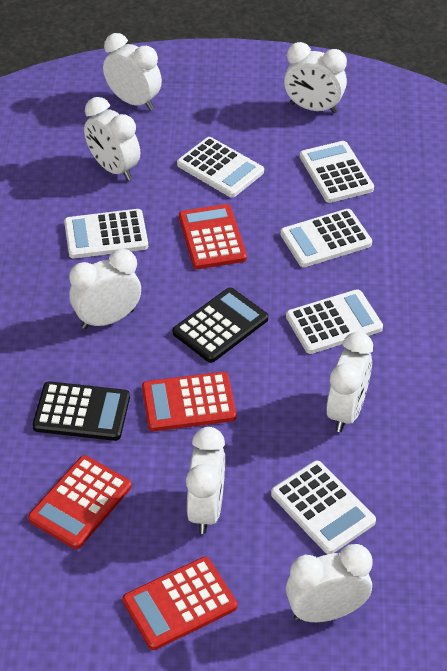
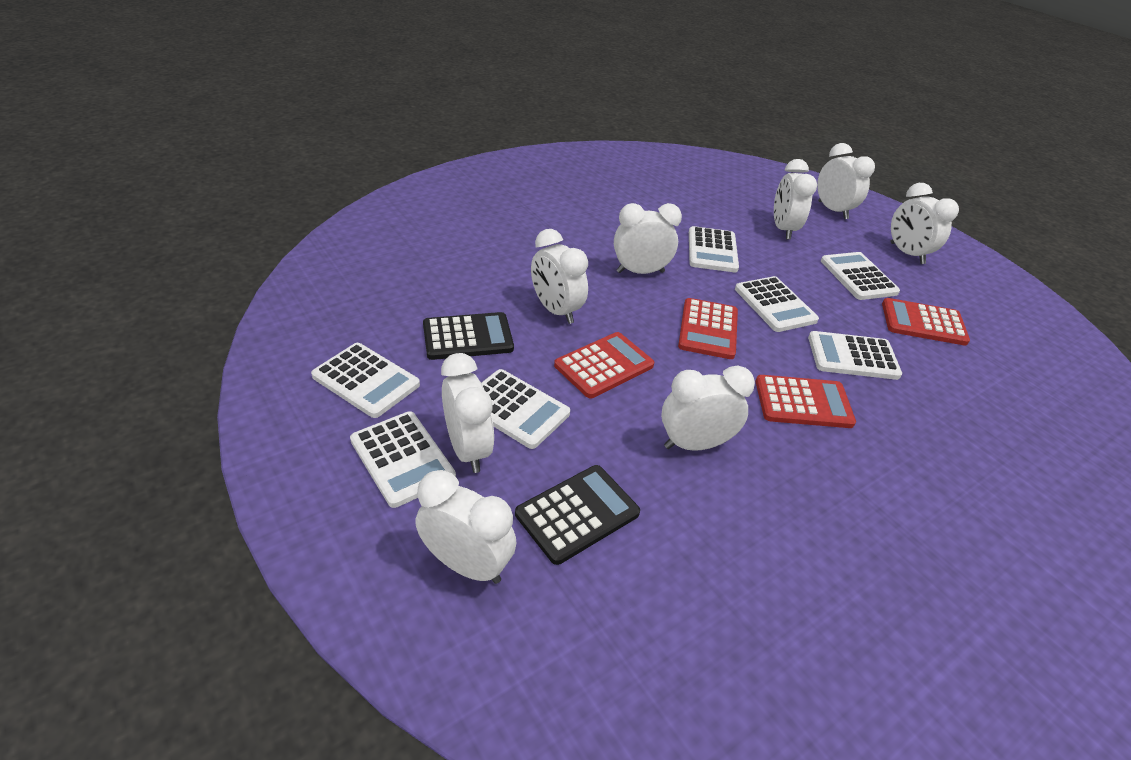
white calculator: [64,209,148,258] [177,137,264,198] [271,460,376,554] [280,209,372,267] [286,289,383,354] [300,141,374,203] = 6 -> [311,343,420,418] [350,411,456,508] [481,369,570,449] [689,226,739,272] [735,276,819,332] [808,331,902,380] [821,252,900,300] = 7
white clock: [69,249,141,329] [84,97,140,181] [103,33,162,110] [186,427,225,534] [284,42,347,113] [286,544,373,622] [326,332,373,432] = 7 -> [416,470,516,584] [441,353,494,473] [531,229,588,324] [614,203,682,274] [661,365,755,451] [774,159,817,240] [817,143,875,219] [891,183,959,264] = 8

